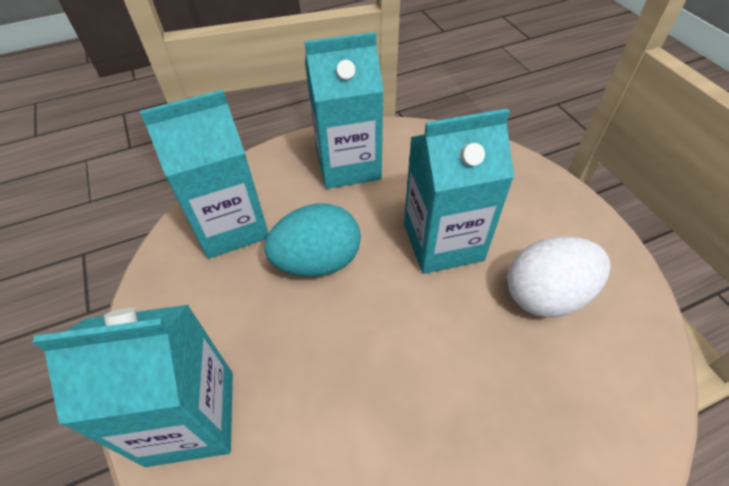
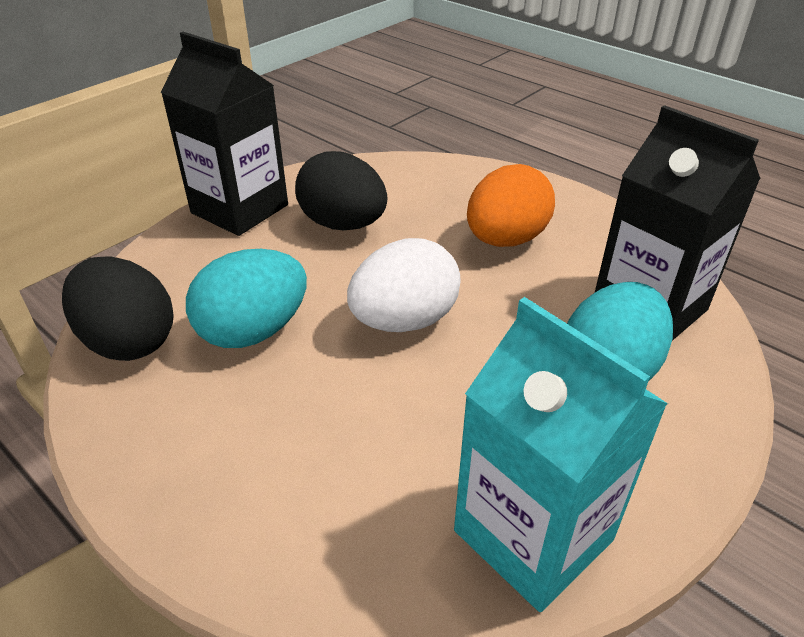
black carton: none = 0 -> [161,32,288,236] [595,105,760,341] = 2
black egg: none = 0 -> [62,256,174,361] [295,151,387,230] = 2
orange egg: none = 0 -> [467,164,555,247] = 1
turquoise carton: [32,305,233,467] [140,89,269,259] [304,32,384,189] [404,109,515,274] = 4 -> [454,297,668,612] = 1
turquoise egg: [264,203,361,277] = 1 -> [186,249,307,348] [567,282,673,380] = 2

